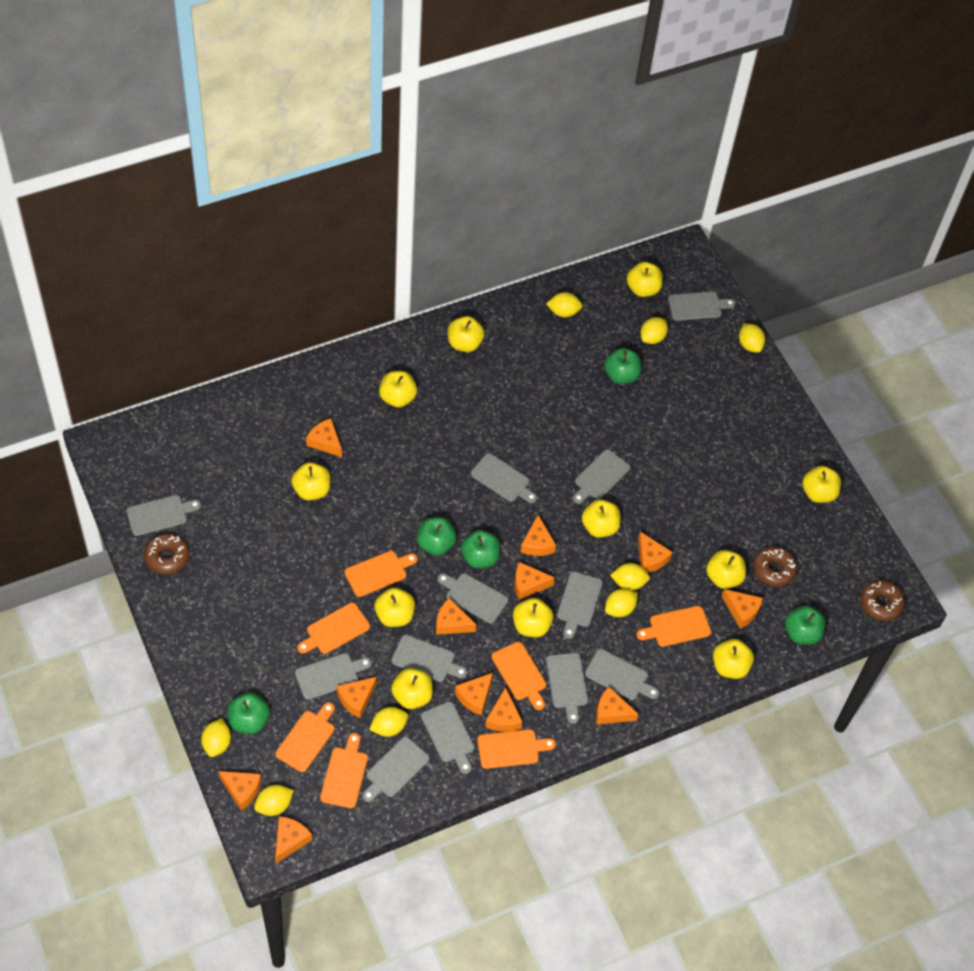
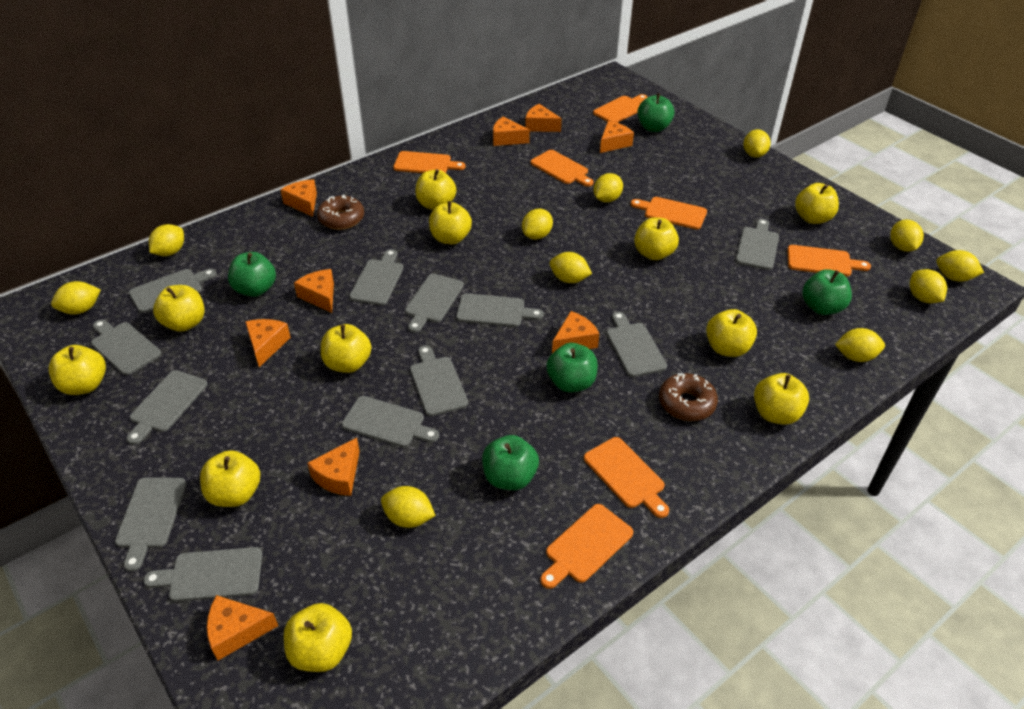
brown donut: [144,533,189,574] [753,546,797,587] [860,580,905,621] = 3 -> [317,194,364,230] [659,373,718,421] = 2
orange cheese: [218,771,262,811] [275,816,312,863] [306,418,342,457] [337,677,377,718] [436,598,477,635] [455,673,493,715] [485,687,523,732] [515,562,555,600] [521,515,556,556] [596,687,638,724] [638,532,673,573] [722,589,763,629] = 12 -> [207,595,278,660] [245,319,291,367] [280,179,317,217] [294,269,334,313] [307,438,360,496] [493,116,530,146] [525,104,562,132] [552,311,600,353] [600,121,634,153] = 9
yellow lemon: [201,718,231,757] [254,785,294,816] [369,707,408,737] [546,292,583,317] [605,588,638,617] [610,563,650,590] [641,317,668,344] [739,323,765,352] = 8 -> [51,281,101,314] [149,224,184,256] [381,486,436,528] [522,209,553,239] [550,252,592,283] [593,173,623,202] [743,129,771,158] [835,328,885,362] [890,220,924,252] [910,269,947,303] [936,250,984,282] = 11

